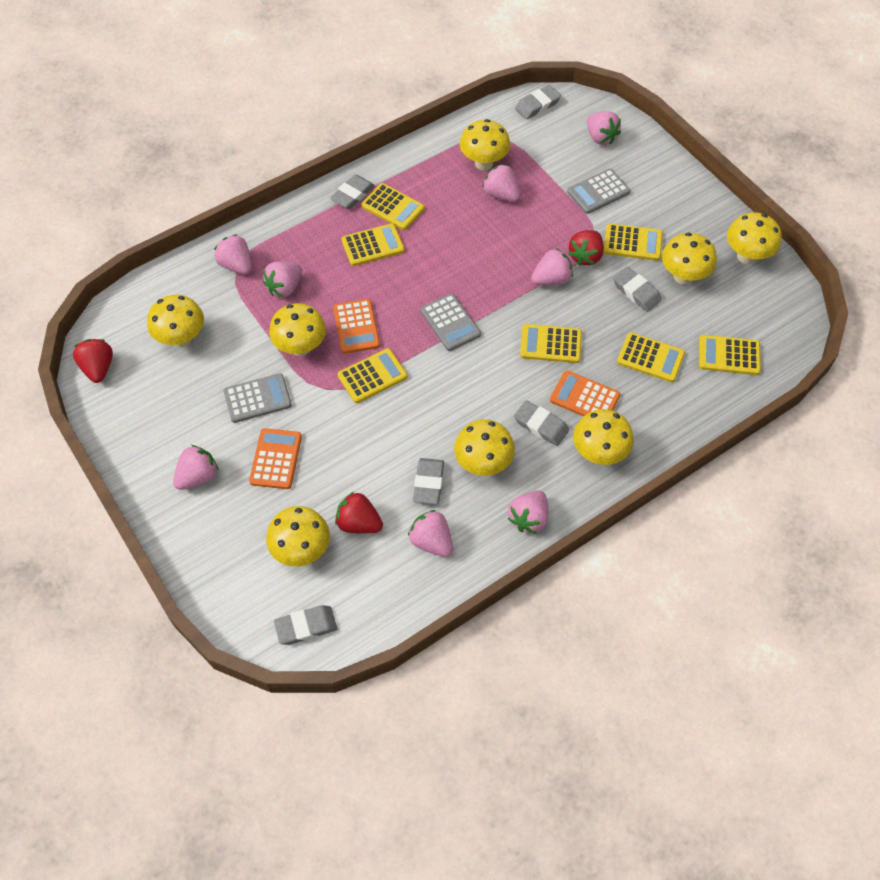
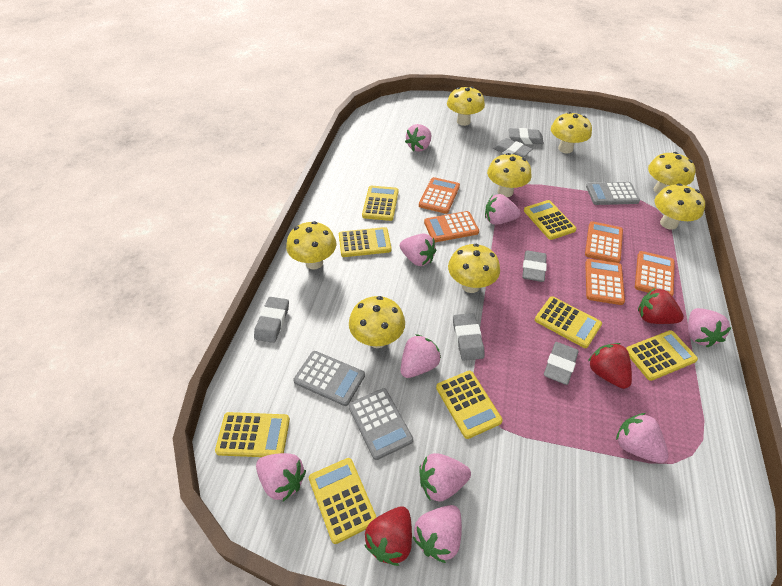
orange calculator: [249,428,302,489] [333,299,380,354] [550,370,620,417] = 3 -> [419,177,460,214] [424,211,479,242] [585,221,623,263] [585,259,625,305] [635,251,675,296] = 5
pink strawberry: [173,445,219,490] [214,234,252,274] [263,262,302,297] [408,510,453,557] [482,164,520,202] [507,490,548,534] [531,248,573,285] [587,111,621,145] = 8 -> [256,453,306,501] [400,234,436,266] [401,334,441,378] [405,124,431,152] [413,505,462,563] [419,453,471,502] [485,194,521,225] [616,413,668,463] [688,308,732,347] = 9
yellow calculator: [338,348,408,403] [341,223,405,266] [361,183,425,230] [520,324,582,363] [604,223,663,261] [617,332,685,382] [699,335,761,375] = 7 -> [215,412,290,457] [309,458,377,544] [339,227,391,257] [362,186,398,221] [436,371,503,439] [524,200,577,240] [535,296,602,348] [626,330,698,381] = 8

